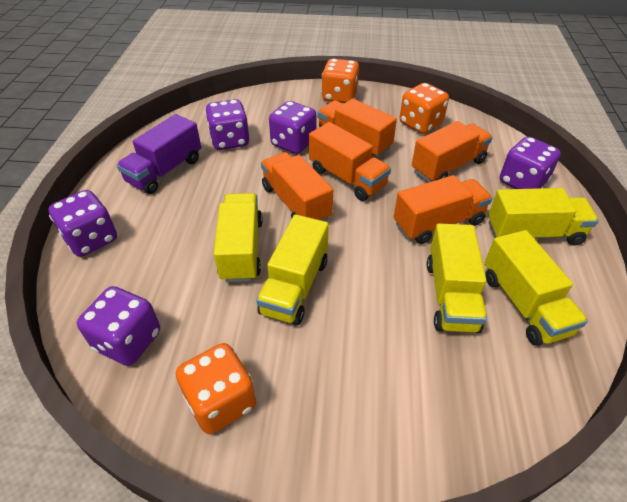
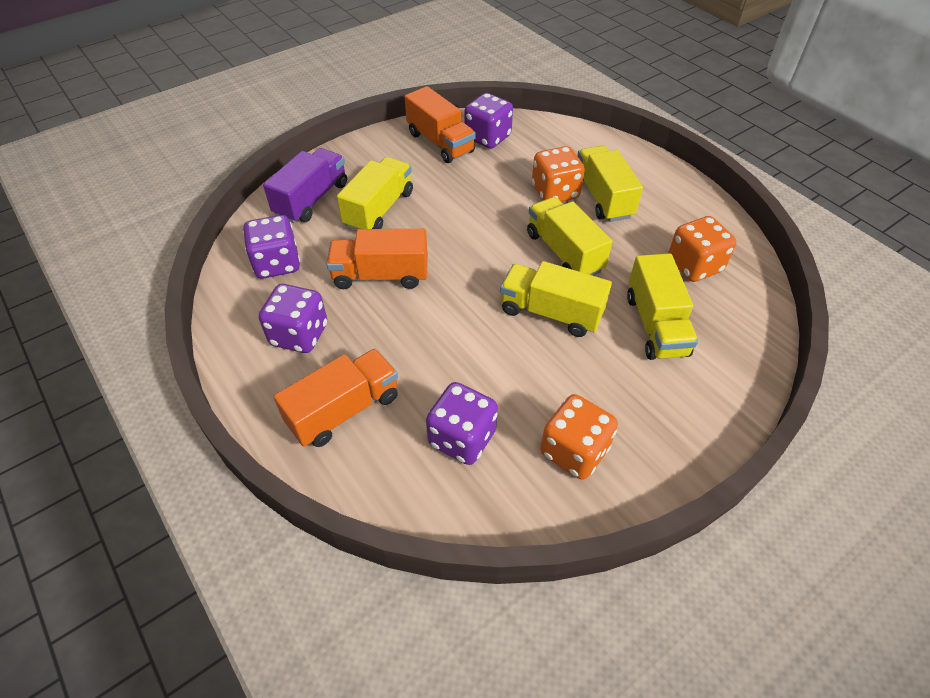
orange truck: [261,152,333,221] [309,122,391,201] [318,98,397,158] [394,175,492,244] [412,121,493,182] = 5 -> [274,349,398,447] [326,229,428,289] [405,86,476,163] = 3
purple dice: [48,190,117,257] [77,286,160,366] [205,99,250,150] [269,101,316,154] [500,137,561,189] = 5 -> [243,215,300,279] [259,284,327,353] [426,382,498,465] [465,93,513,149] = 4

